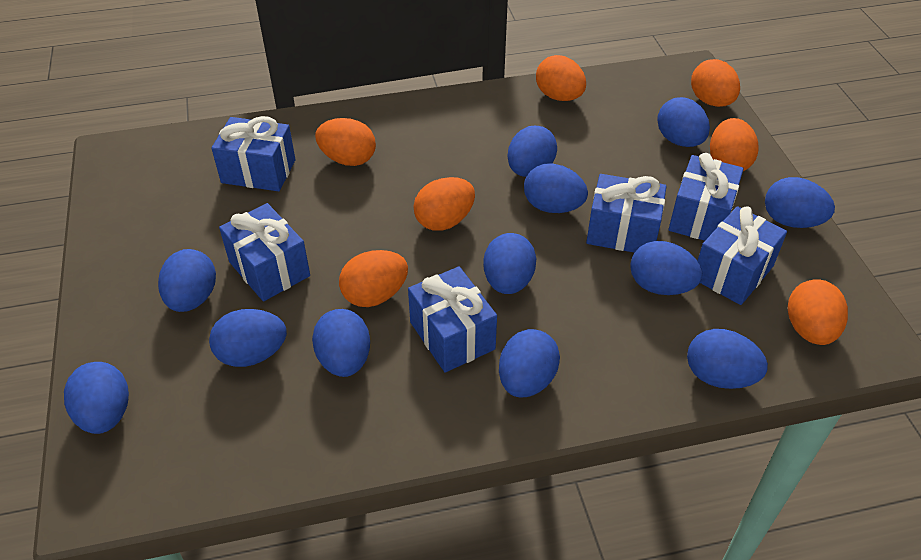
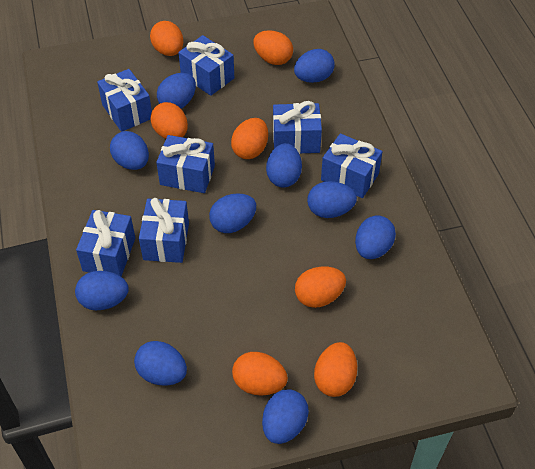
blue egg: [64,362,129,434] [158,249,216,312] [209,309,287,367] [312,309,370,377] [483,233,536,294] [499,329,560,397] [507,126,557,177] [524,163,588,213] [630,241,702,295] [657,97,710,147] [687,329,768,389] [765,177,835,228] = 12 -> [75,271,129,310] [110,131,149,170] [134,341,187,386] [157,73,196,108] [209,193,256,233] [262,389,309,444] [266,143,302,187] [294,49,335,83] [307,181,357,218] [355,215,396,259] = 10
blue gift: [211,116,296,191] [219,203,310,301] [408,266,497,372] [586,174,667,253] [669,153,744,241] [698,206,787,305] = 6 -> [76,210,135,277] [97,69,152,132] [139,198,189,263] [156,135,215,193] [178,35,234,96] [273,101,322,154] [321,133,383,198] = 7

